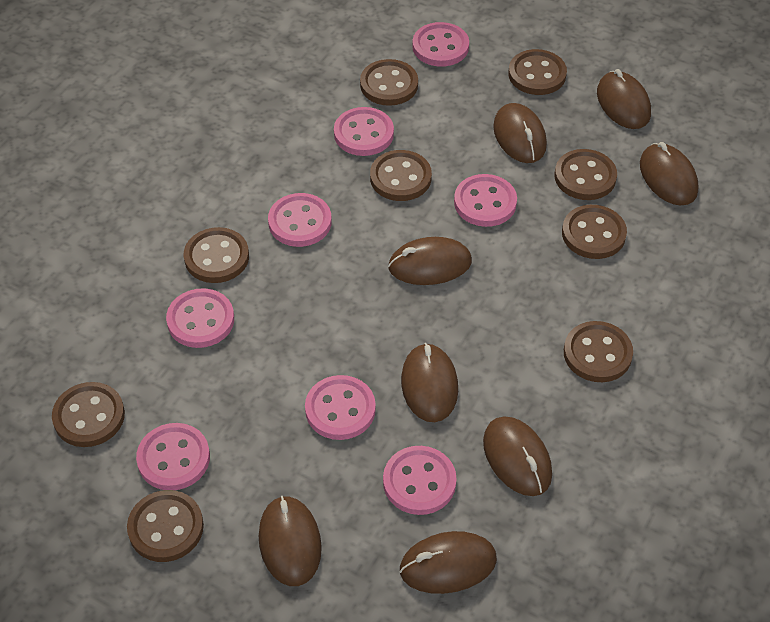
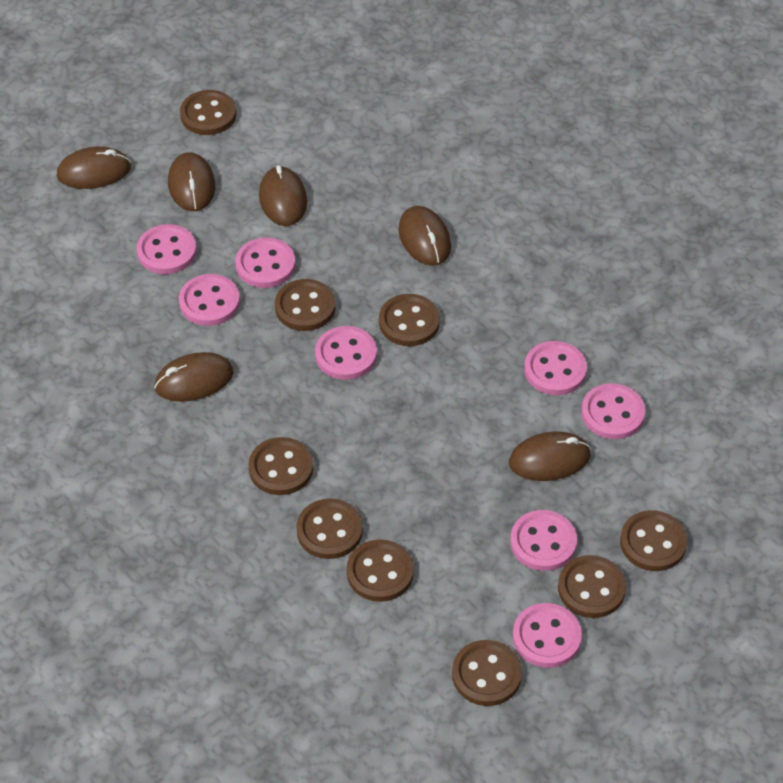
brown mouse: [259,496,322,586] [388,237,472,285] [399,531,497,594] [401,343,458,422] [483,417,552,496] [493,103,547,163] [597,69,651,129] [640,142,698,205] = 8 -> [57,147,131,189] [154,352,234,402] [168,152,215,211] [259,165,307,226] [398,206,451,266] [509,432,591,481] = 6

